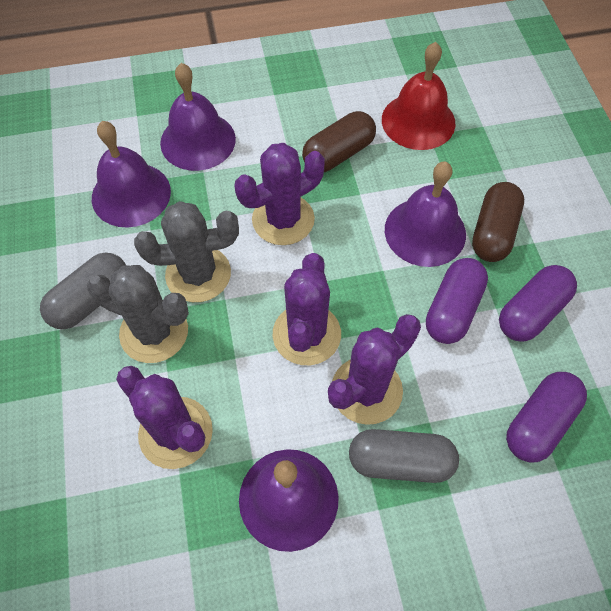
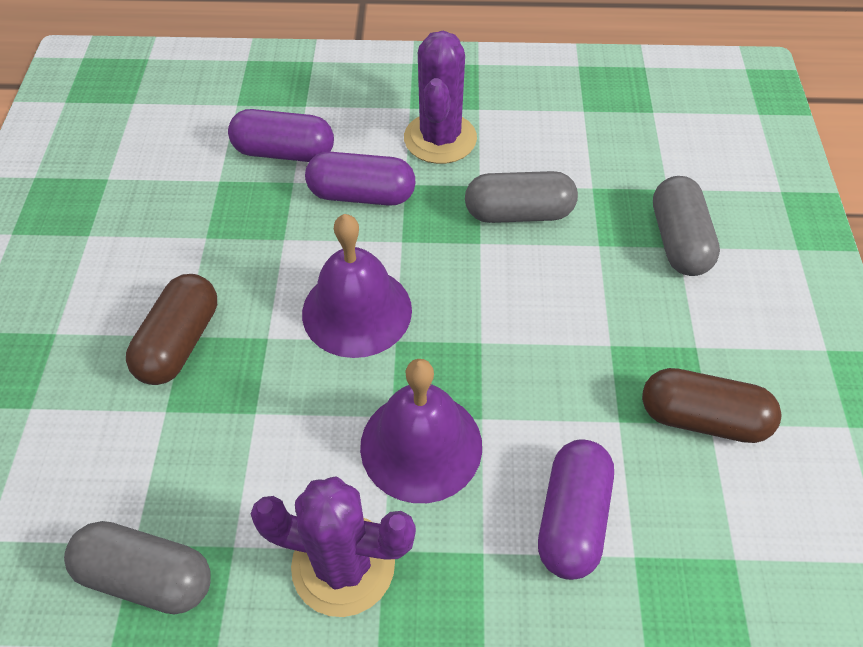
grey cactus: [87,265,189,363] [134,201,239,302] = 2 -> none = 0
grey capsule: [40,253,126,329] [349,429,459,483] = 2 -> [64,521,211,614] [465,171,578,223] [653,176,720,276] = 3
purple bell: [92,121,171,228] [160,63,236,171] [239,449,339,552] [385,162,466,267] = 4 -> [302,214,412,358] [360,359,482,503] = 2
purple cactus: [116,366,213,469] [234,143,325,245] [273,253,341,365] [328,314,421,425] = 4 -> [251,476,416,617] [404,31,477,164] = 2
red bell: [382,42,455,150] = 1 -> none = 0

